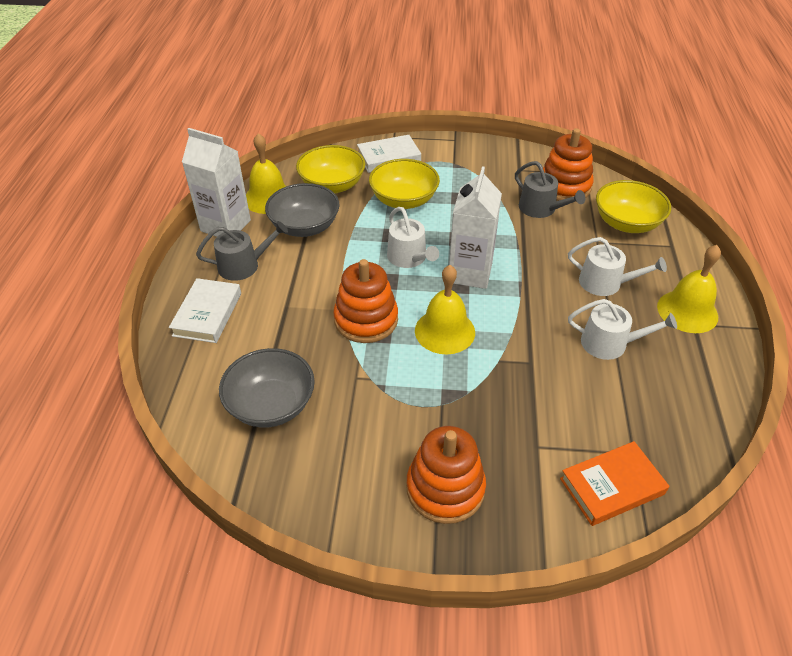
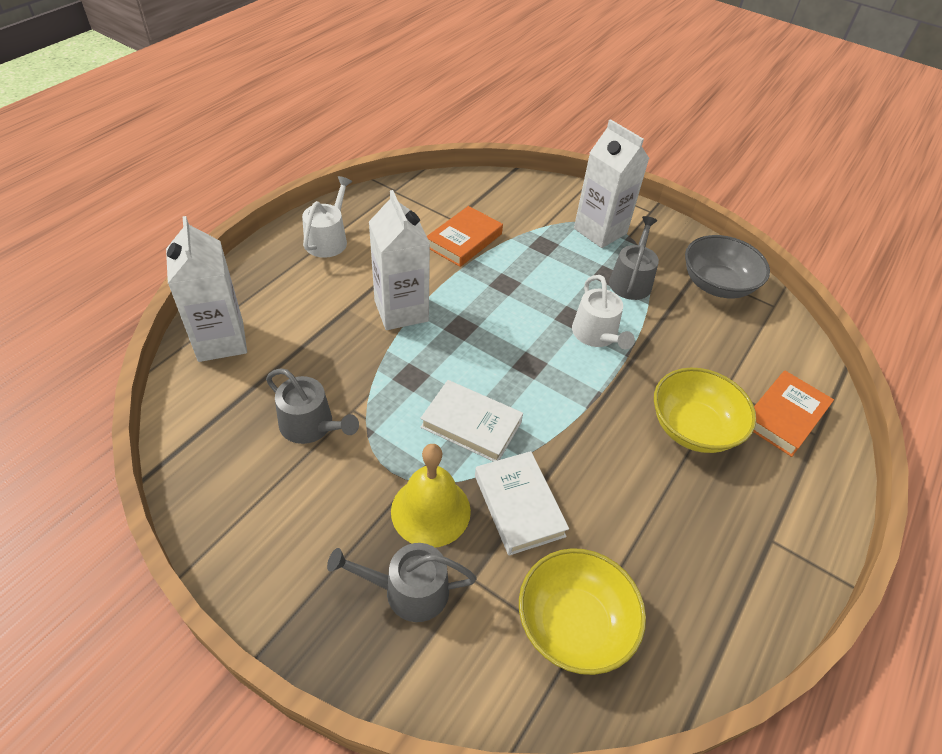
grey bowl: [219,348,315,427] [265,183,340,237] = 2 -> [685,235,770,298] = 1
grey watering can: [196,221,288,281] [515,161,586,218] = 2 -> [266,368,359,444] [327,543,477,622] [609,216,659,300] = 3
orange book: [560,441,669,526] = 1 -> [427,206,503,267] [753,371,834,457] = 2
orange stacking toy: [333,259,398,343] [406,426,486,524] [543,128,594,202] = 3 -> none = 0
white carton: [182,128,251,237] [449,166,502,289] = 2 -> [166,216,247,362] [369,190,430,330] [574,119,650,248] = 3
white watering can: [387,207,439,268] [568,237,667,296] [568,299,677,360] = 3 -> [302,176,352,258] [572,275,635,349] = 2
yellow bell: [246,133,286,214] [415,265,475,354] [657,245,721,333] = 3 -> [391,444,471,547] = 1
yellow bowl: [296,145,365,194] [369,159,440,209] [596,180,671,233] = 3 -> [519,548,646,675] [654,368,756,453] = 2

